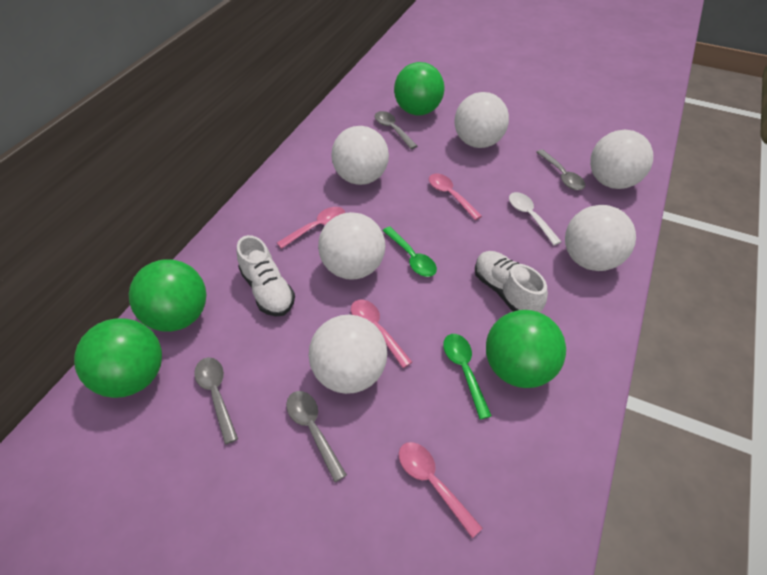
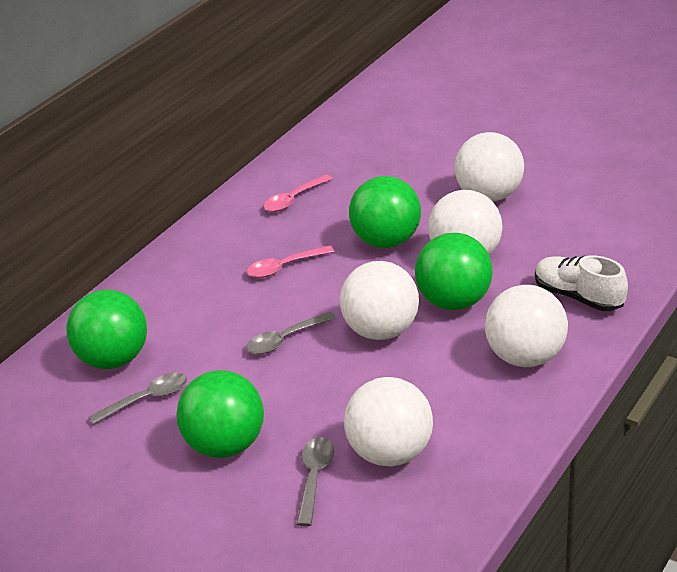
green spoon: [383,227,437,277] [443,334,492,420] = 2 -> none = 0
grey spoon: [194,357,238,445] [286,391,347,482] [375,111,417,149] [536,149,585,190] = 4 -> [89,373,187,425] [247,312,336,354] [297,437,334,526] = 3
pink spoon: [277,207,345,249] [351,300,412,368] [399,442,483,538] [429,174,482,220] = 4 -> [247,245,335,278] [263,174,333,212] = 2
white ball: [309,314,387,394] [318,212,385,280] [331,126,389,185] [455,92,509,148] [565,205,636,271] [590,130,653,189] = 6 -> [340,261,419,340] [344,377,433,467] [428,190,502,255] [455,132,524,201] [485,285,568,367] = 5
white shoe: [237,235,295,317] [475,251,548,313] = 2 -> [535,255,628,311] = 1
white spoon: [509,192,561,245] = 1 -> none = 0

